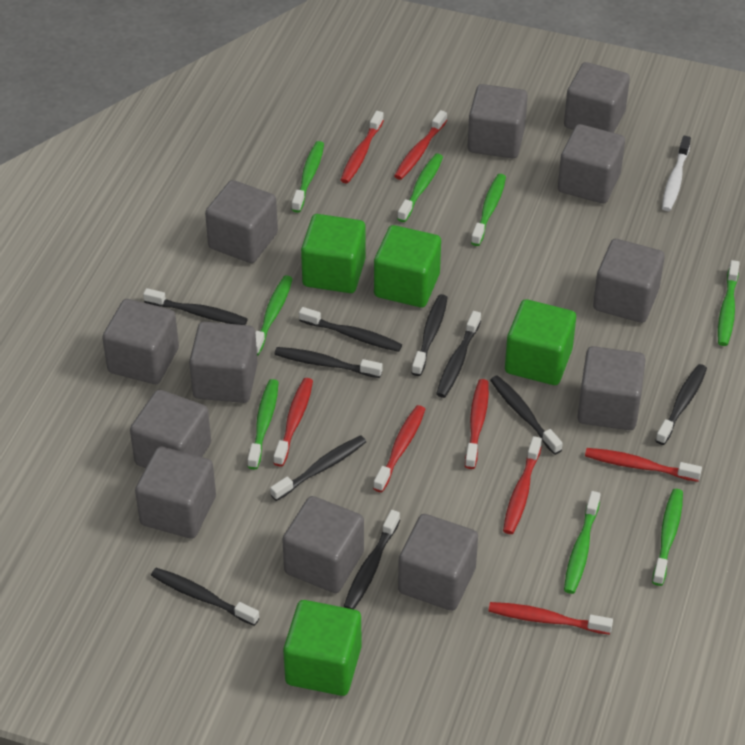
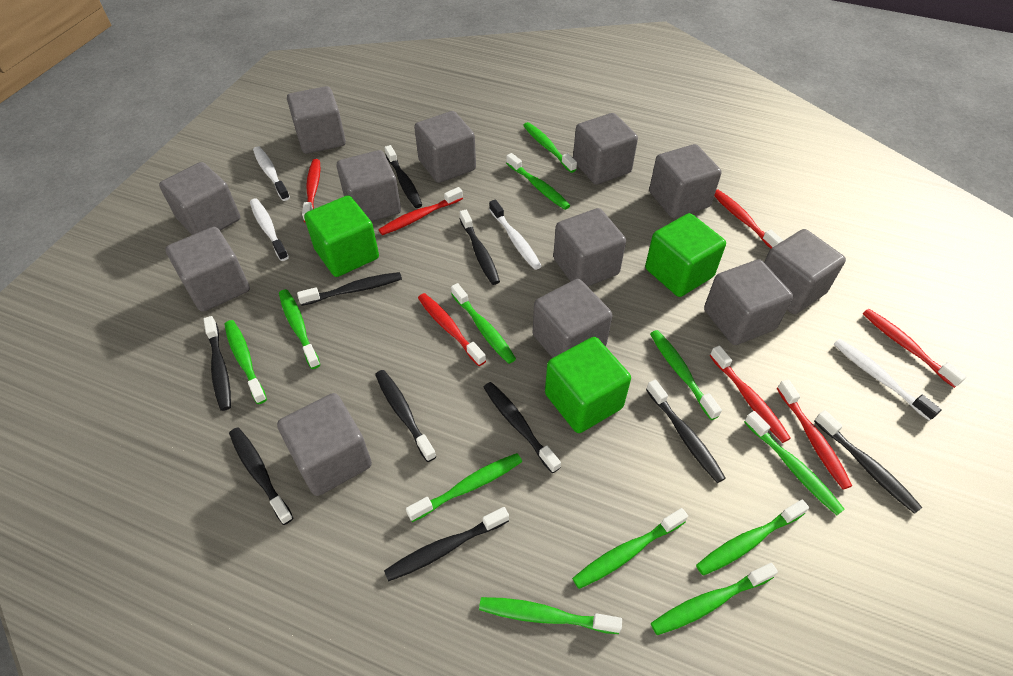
green cube: [283,600,361,696] [301,214,366,293] [374,225,441,307] [505,299,576,385] = 4 -> [304,195,379,277] [545,337,631,433] [645,213,726,297] = 3
green toothbrush: [247,379,279,469] [255,275,293,355] [292,141,324,213] [397,153,443,222] [471,174,506,246] [564,491,601,594] [652,489,683,586] [718,260,740,346] = 8 -> [224,320,267,404] [279,289,320,369] [406,453,522,522] [451,283,516,364] [479,597,622,634] [506,153,570,210] [523,122,577,173] [572,508,688,589] [650,330,722,420] [651,563,778,635] [696,500,809,576] [744,411,845,515] = 12
red toothbrush: [273,378,313,467] [341,111,384,183] [373,405,425,492] [394,110,447,180] [465,379,489,469] [488,602,613,635] [503,436,542,534] [585,448,702,482] = 8 -> [302,159,320,223] [379,187,463,235] [418,293,486,366] [710,345,791,443] [714,189,783,249] [777,379,852,489] [863,309,967,388] = 7
white toothbrush: [662,136,691,211] = 1 -> [250,199,289,261] [253,147,290,201] [489,200,542,270] [834,339,942,421] = 4

